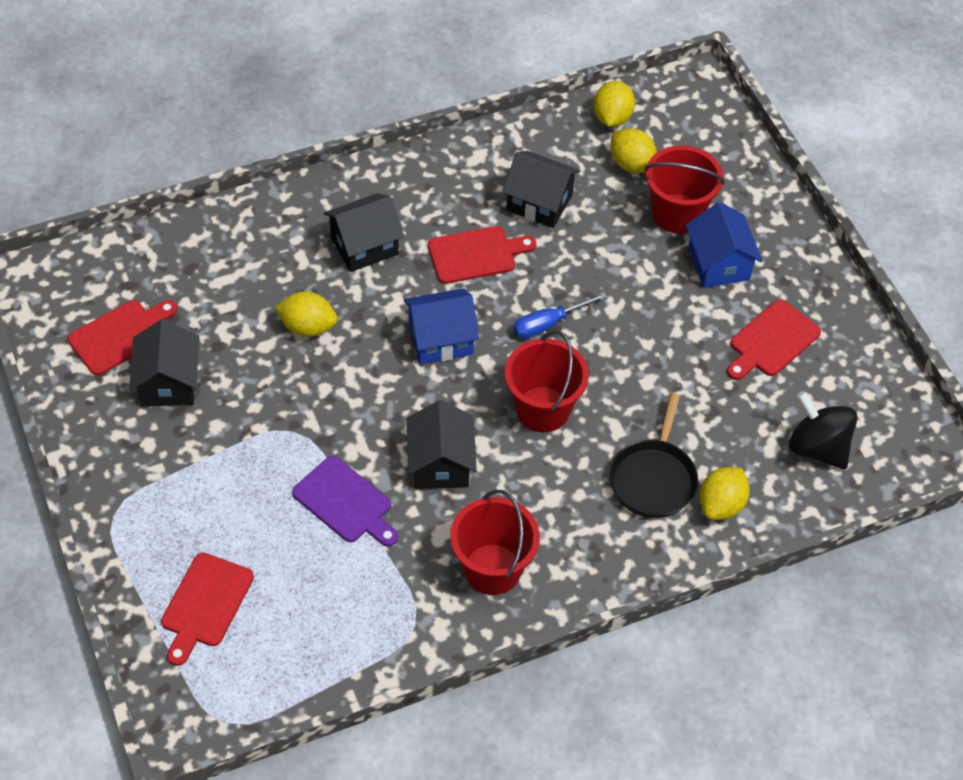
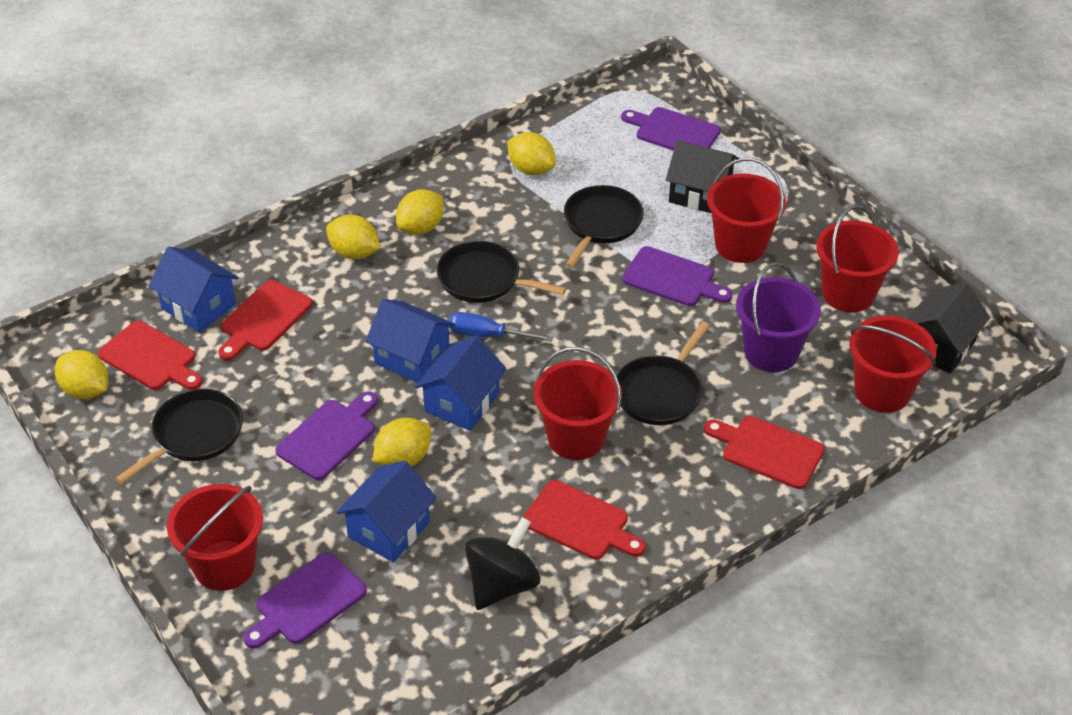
black house: [129,319,199,406] [324,193,404,272] [406,400,477,489] [502,151,580,228] = 4 -> [666,140,739,213] [908,282,990,374] = 2
black pan: [610,393,698,518] = 1 -> [115,389,243,484] [437,241,567,303] [564,185,644,268] [617,321,710,425] = 4
blue house: [404,288,479,364] [686,202,762,288] = 2 -> [149,246,239,333] [336,461,437,562] [365,299,455,383] [415,335,507,431] = 4
purple bucket: none = 0 -> [736,262,821,372] = 1
purple cutting board: [292,456,398,547] = 1 -> [243,552,367,649] [275,392,378,480] [621,107,721,151] [622,246,733,306] = 4
red bucket: [450,490,540,595] [505,330,589,432] [644,145,725,234] = 3 -> [167,484,263,591] [534,347,622,460] [707,158,786,263] [816,205,899,312] [849,316,937,413] = 5
yellow lemon: [274,291,338,337] [594,81,635,127] [611,128,657,173] [699,467,750,520] = 4 -> [55,350,108,399] [326,215,380,259] [373,418,431,466] [396,189,443,235] [507,132,556,175] = 5

